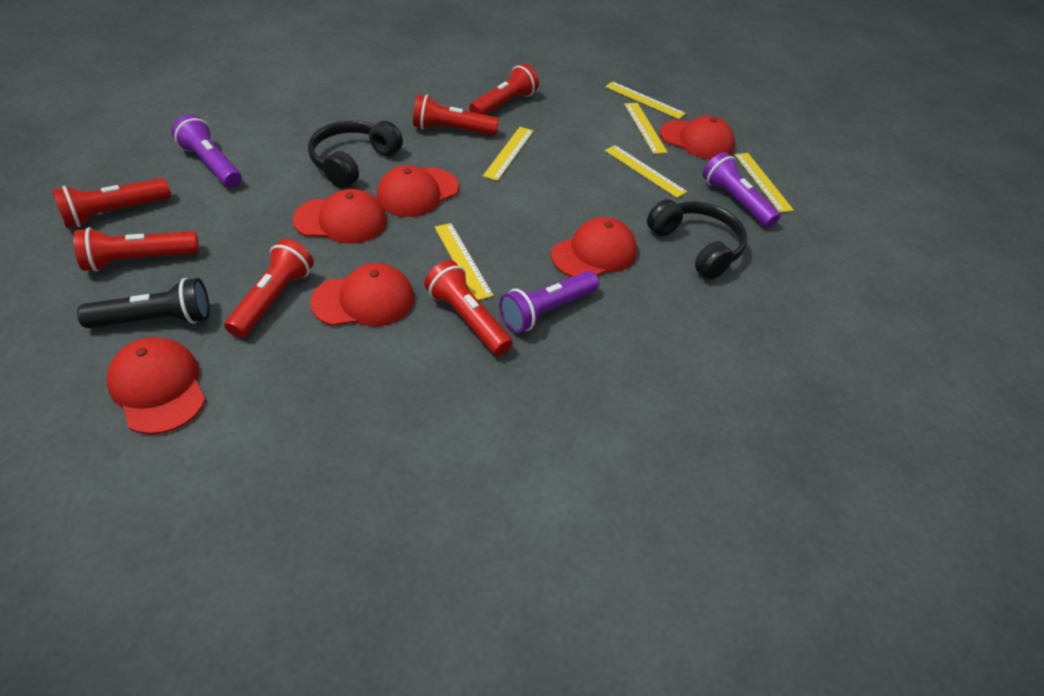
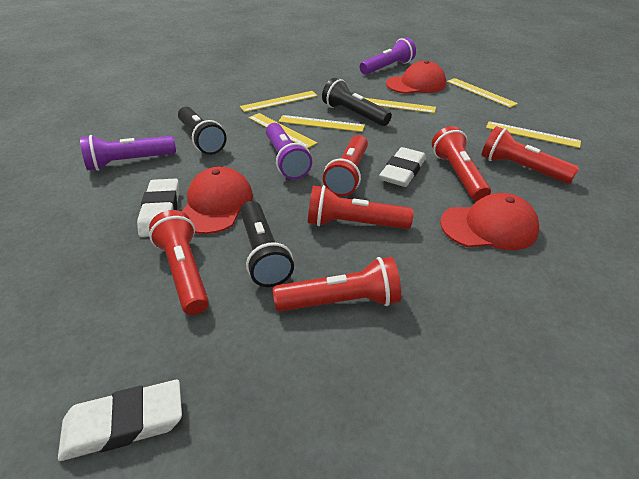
black flashlight: [77,278,210,328] = 1 -> [178,107,227,155] [240,201,294,287] [322,78,392,126] = 3
black headphones: [308,121,403,188] [647,199,748,280] = 2 -> none = 0
red cap: [106,337,206,435] [293,189,387,244] [310,263,414,326] [377,165,459,217] [551,217,637,277] [660,116,735,160] = 6 -> [182,167,253,234] [386,60,446,94] [440,193,539,250] = 3
white eraser: none = 0 -> [58,380,182,461] [137,179,179,237] [379,147,426,187] = 3

